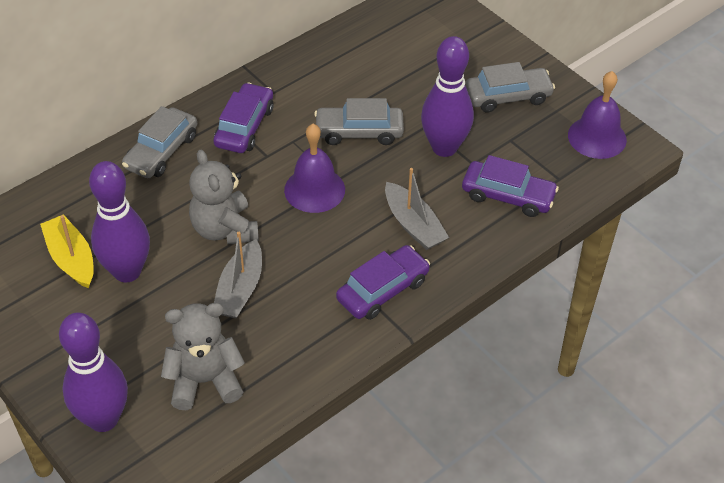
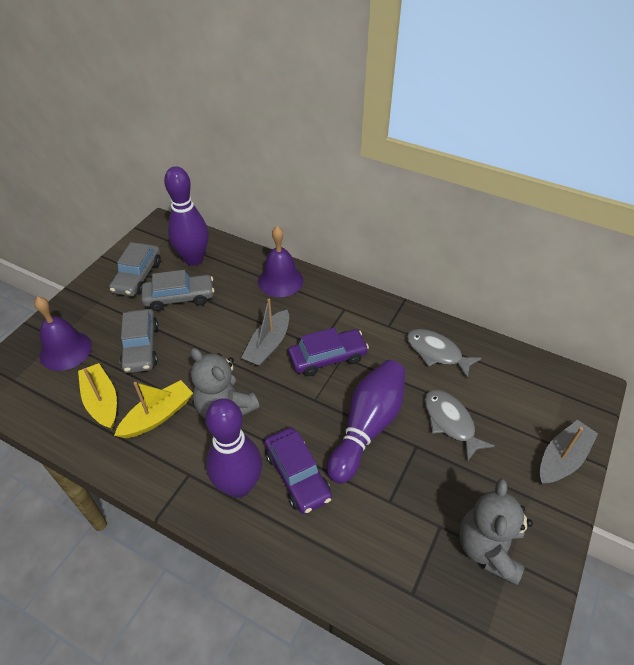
grey fish: none = 0 -> [407,329,482,379] [425,390,495,462] = 2
purple car: [213,83,274,153] [336,245,430,320] [462,155,559,217] = 3 -> [265,427,332,514] [288,328,369,376] = 2
yellow boat: [40,214,94,288] = 1 -> [78,363,117,429] [114,380,193,438] = 2

